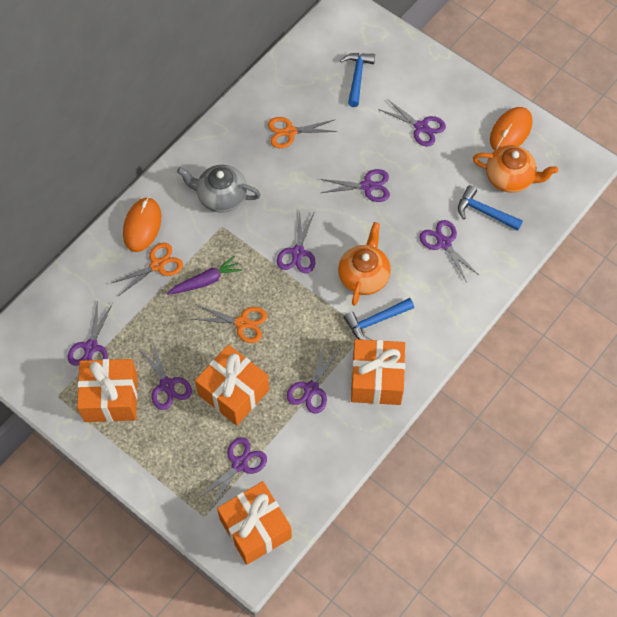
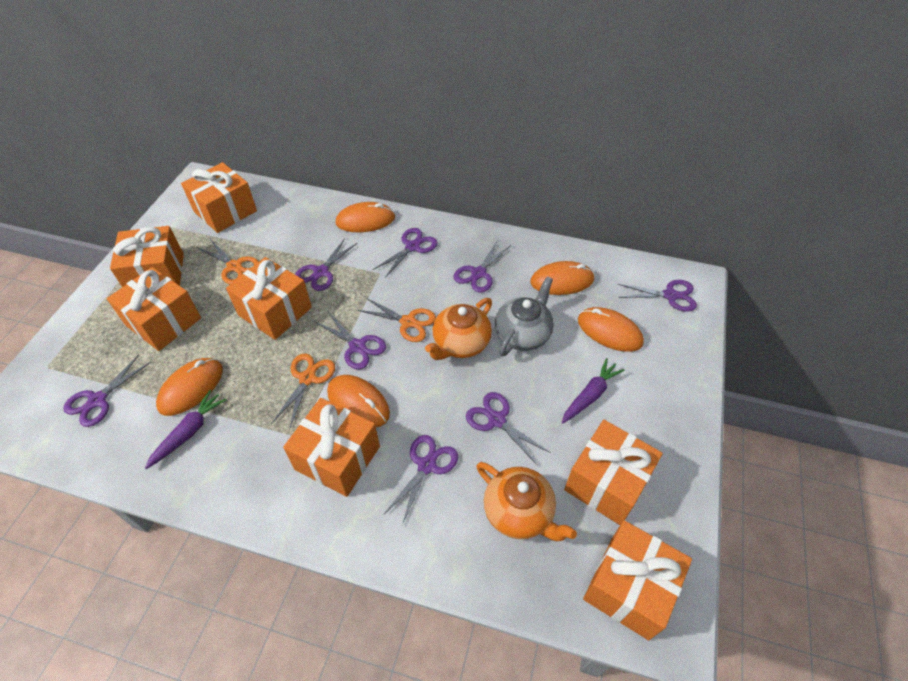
blue hammer: [340,53,375,107] [344,298,414,340] [458,185,523,231] = 3 -> none = 0
orange gift: [77,359,138,422] [195,345,269,426] [217,481,292,565] [351,339,405,405] = 4 -> [107,267,201,351] [110,226,184,287] [181,162,257,233] [226,257,312,340] [283,398,380,497] [564,420,663,525] [583,520,692,640] = 7
orange mouse: [123,197,161,252] [490,107,532,150] = 2 -> [156,358,223,416] [327,375,390,427] [335,202,395,232] [530,261,595,295] [578,307,644,352] = 5
purple carrot: [167,256,242,295] = 1 -> [145,390,226,469] [562,358,625,423] = 2

